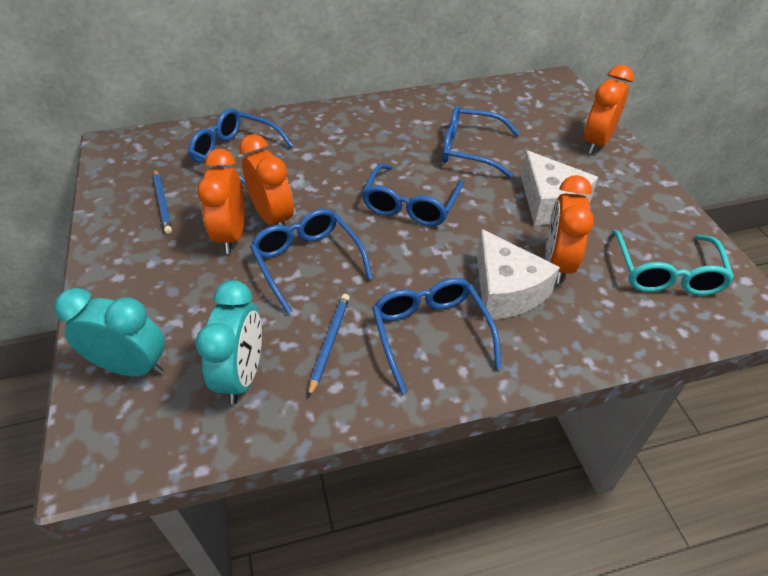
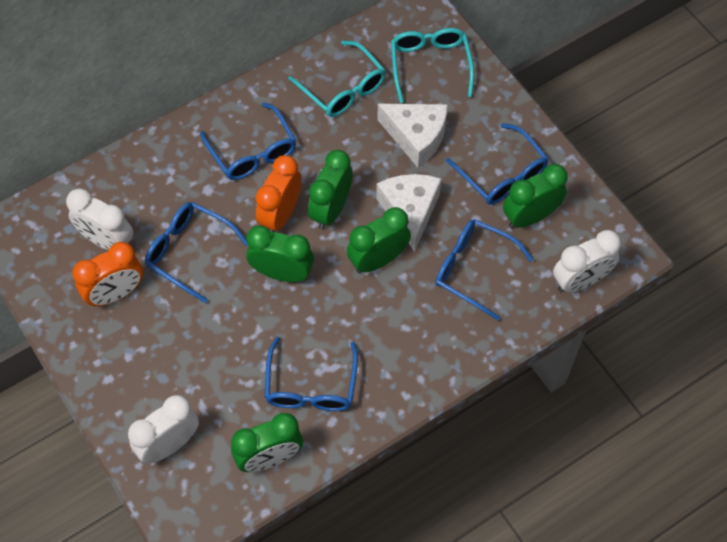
blue pencil: [153,169,172,234] [308,294,350,398] = 2 -> none = 0
green clock: none = 0 -> [231,413,303,472] [246,226,314,282] [308,150,353,230] [347,207,411,273] [503,164,568,228] = 5
orange clock: [197,149,245,254] [239,134,294,226] [545,175,594,284] [584,65,634,154] = 4 -> [72,242,143,307] [255,155,301,232] = 2
turquoise clock: [54,288,165,376] [196,280,262,404] = 2 -> none = 0
turquoise glasses: [612,230,734,295] = 1 -> [288,41,386,117] [391,28,474,103] = 2
white clock: none = 0 -> [66,188,133,250] [128,395,199,464] [553,230,621,292] = 3

